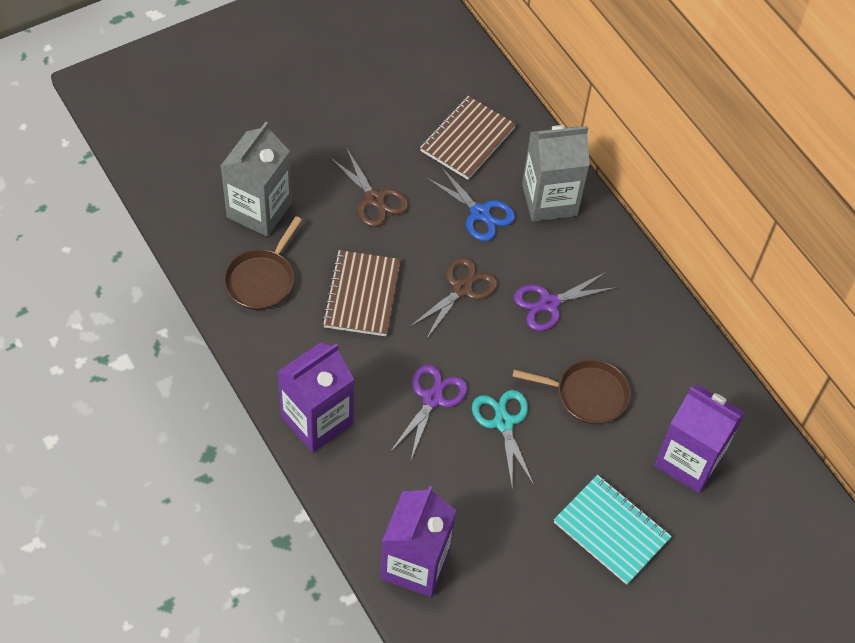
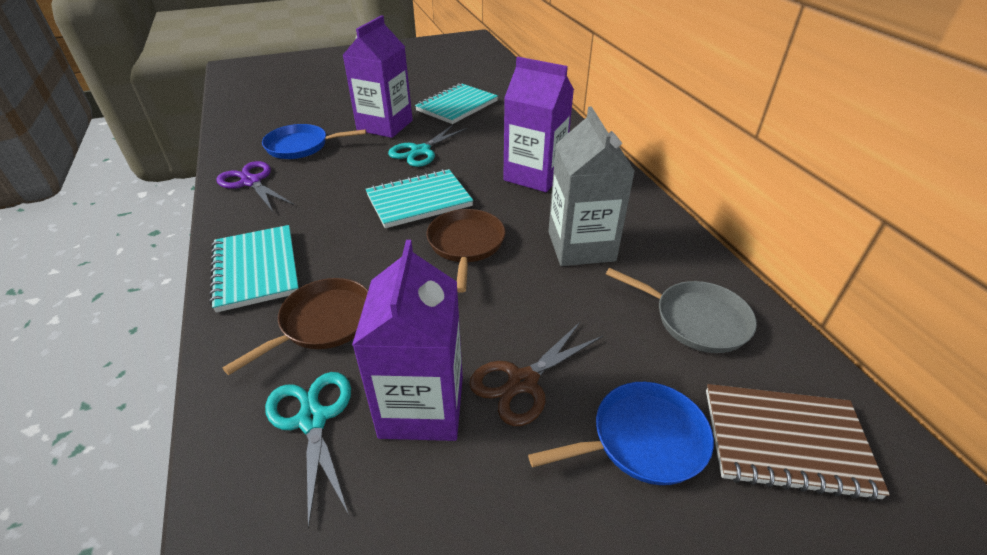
blue pan: none = 0 -> [262,124,366,159] [528,382,714,485] = 2
blue scissors: [426,165,515,241] = 1 -> none = 0
brown notebook: [322,250,401,336] [420,96,516,180] = 2 -> [706,384,890,501] = 1
brown scissors: [329,148,408,227] [409,257,497,339] = 2 -> [469,321,603,426] = 1
grey carton: [221,122,292,237] [522,125,590,222] = 2 -> [548,107,635,266] = 1
grey pan: none = 0 -> [606,268,757,353] = 1
purple scissors: [390,365,468,460] [514,272,617,331] = 2 -> [216,161,294,212] = 1
turquoise notebook: [554,475,672,585] = 1 -> [209,225,299,313] [366,169,473,228] [415,83,498,124] = 3
turquoise scissors: [472,390,534,486] = 1 -> [265,372,351,529] [388,124,468,167] = 2

